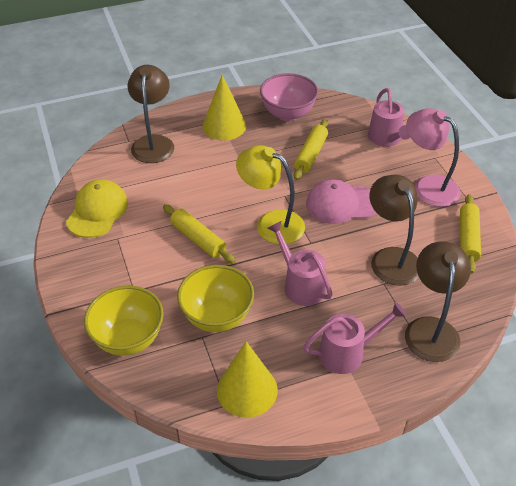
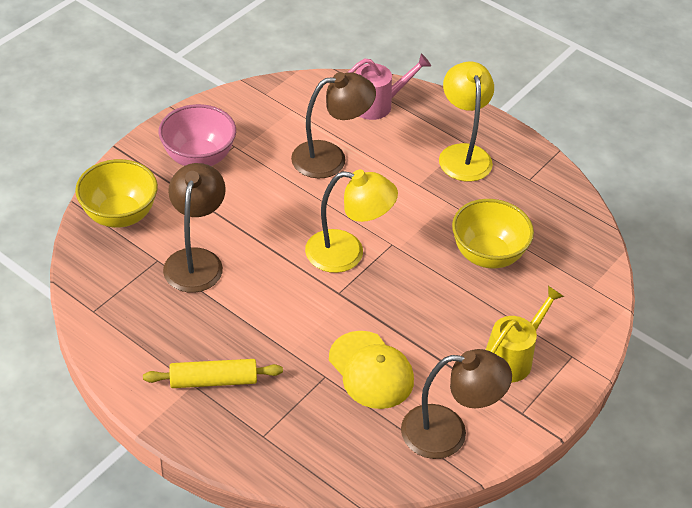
pink cap: [306,179,376,224] = 1 -> none = 0
pink lamp: [406,108,461,207] = 1 -> none = 0
pink watering can: [267,221,332,306] [303,302,407,374] [368,88,410,147] = 3 -> [347,53,431,120] = 1
yellow cone: [202,75,246,140] [217,341,278,418] = 2 -> none = 0
yellow lamp: [236,145,305,244] = 1 -> [305,170,398,273] [439,61,494,182] = 2
yellow rolling pin: [163,204,235,264] [294,119,328,180] [460,194,481,274] = 3 -> [143,359,283,388] = 1
yellow watering can: none = 0 -> [486,286,564,382] = 1

